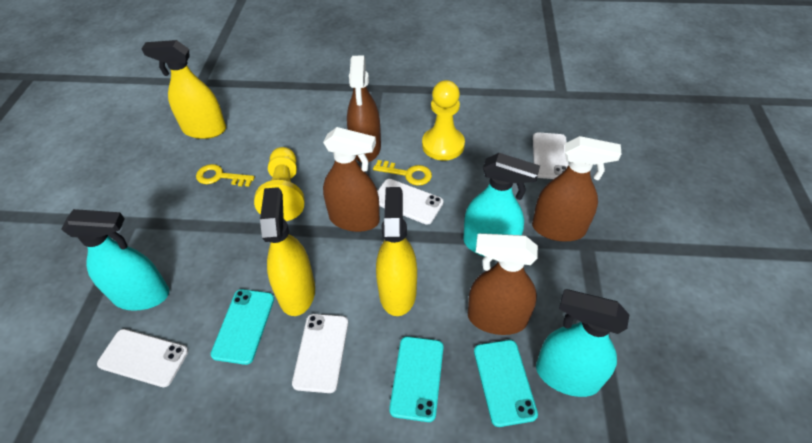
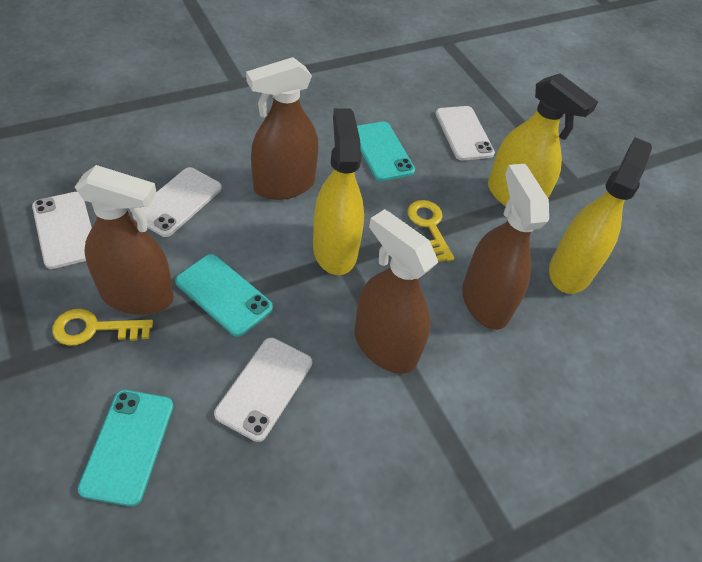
turquoise spray bottle: [61,209,169,311] [463,153,540,257] [536,289,629,397] = 3 -> none = 0
yellow pawn: [254,147,305,221] [422,80,465,161] = 2 -> none = 0

